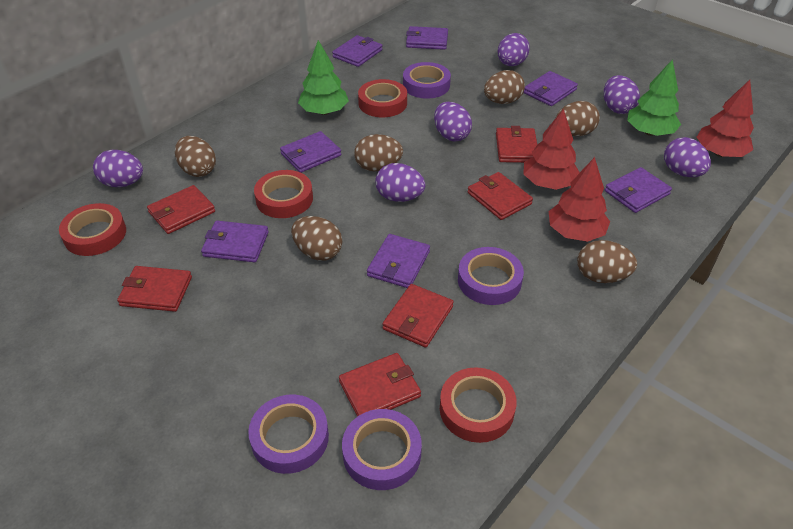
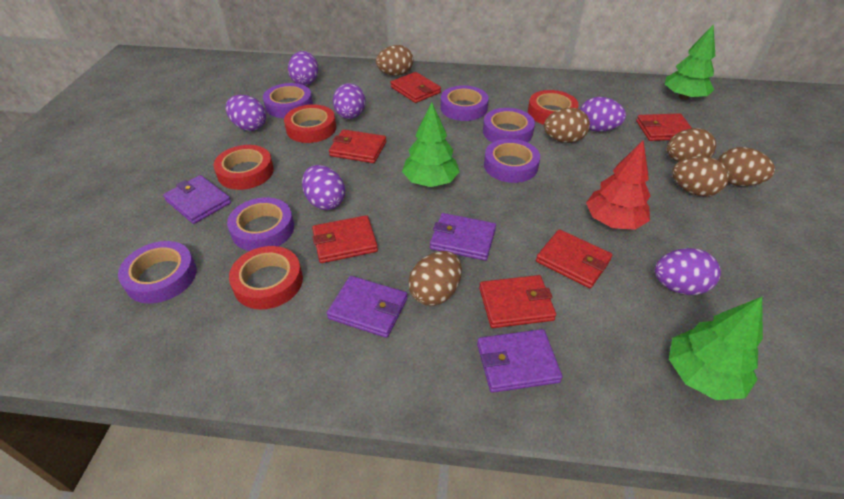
green tree: [298,40,349,115] [627,59,681,136] = 2 -> [402,102,460,187] [665,24,715,100] [669,297,763,400] = 3
purple tape: [248,394,329,474] [342,409,422,490] [403,62,451,99] [458,247,524,305] = 4 -> [118,241,197,304] [227,197,294,251] [263,83,313,118] [441,85,489,121] [483,108,535,143] [484,139,540,183] = 6
purple wallet: [201,221,269,262] [280,131,341,173] [332,35,382,67] [367,234,430,288] [406,26,448,50] [523,71,578,106] [605,167,672,213] = 7 -> [163,175,231,224] [327,276,408,338] [430,213,496,261] [477,329,562,393] = 4
red tree: [523,109,580,190] [549,157,610,242] [697,80,754,157] = 3 -> [586,141,651,230] = 1

